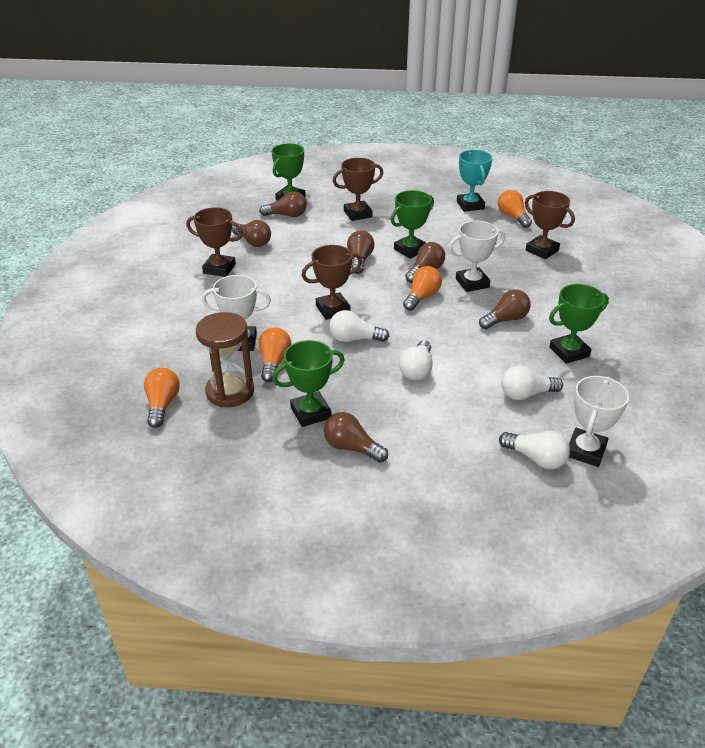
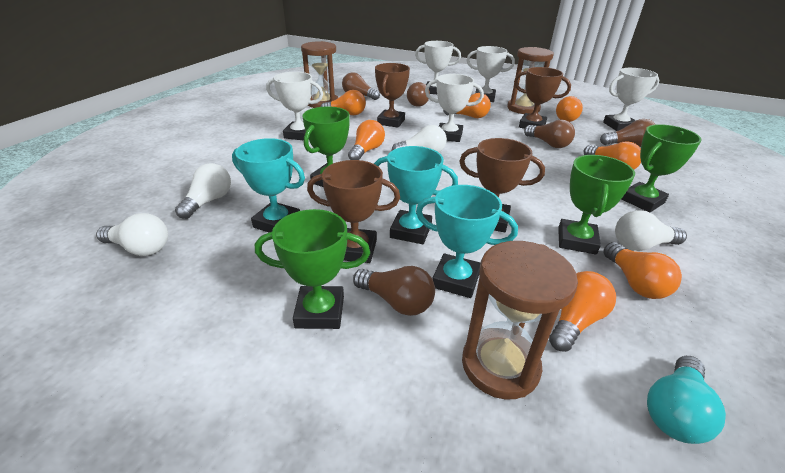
brown hourglass: [196,312,254,408] = 1 -> [301,41,339,108] [462,241,578,400] [507,47,554,114] = 3
brown light bulb: [232,220,271,247] [259,191,307,217] [324,412,388,463] [347,230,374,274] [405,242,445,283] [479,289,531,329] = 6 -> [342,72,380,100] [353,266,435,316] [407,82,430,107] [524,120,575,148] [600,119,656,147] = 5
orange light bulb: [144,368,180,428] [259,327,291,382] [403,266,442,311] [498,190,532,228] = 4 -> [321,90,366,115] [348,120,385,160] [443,93,491,118] [549,271,616,352] [556,96,583,122] [584,141,641,170] [603,242,682,299] = 7
turquoise light bulb: none = 0 -> [647,356,726,444] = 1
turquoise trophy: [457,150,493,212] = 1 -> [232,138,305,232] [374,146,458,244] [416,185,518,298] = 3
white trophy: [202,275,271,351] [448,221,505,292] [569,376,629,467] = 3 -> [266,72,323,141] [415,41,461,94] [425,74,484,142] [467,46,515,102] [603,68,659,131] = 5

